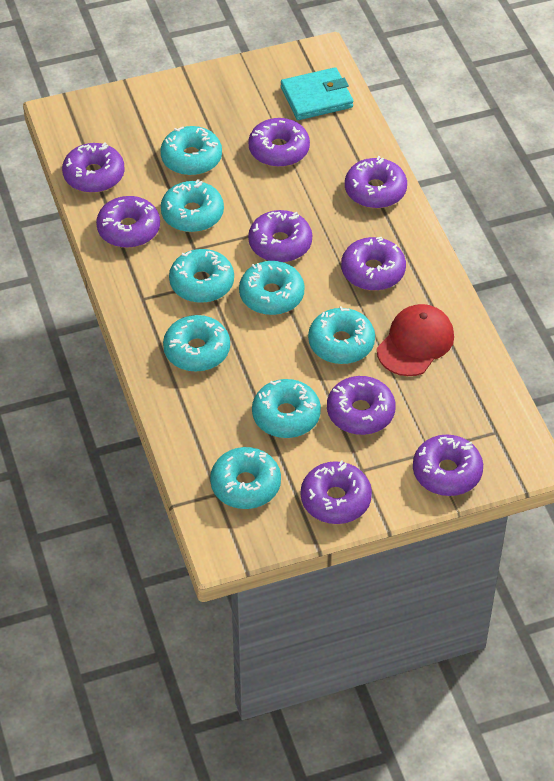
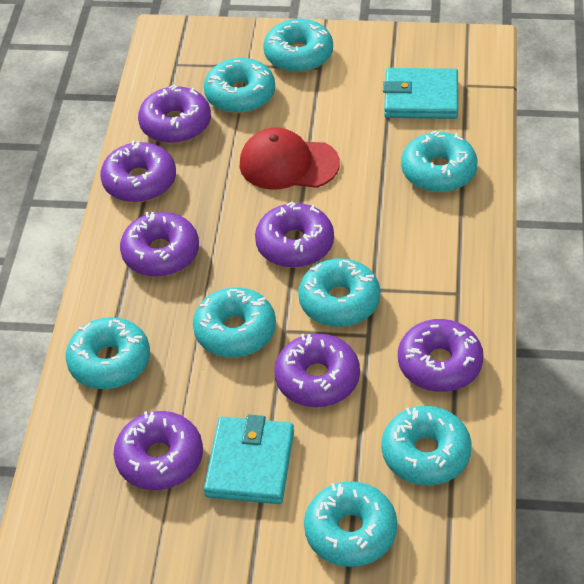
purple donut: [62,143,125,193] [96,196,160,248] [248,118,310,167] [248,210,312,262] [301,460,372,524] [327,376,396,435] [341,237,406,291] [345,156,407,208] [413,435,483,496] = 9 -> [100,140,176,203] [114,411,203,490] [120,212,199,277] [138,85,211,144] [255,202,334,268] [274,333,360,407] [398,319,484,392] = 7
turquoise wallet: [281,67,353,120] = 1 -> [204,415,294,504] [383,68,458,119] = 2

